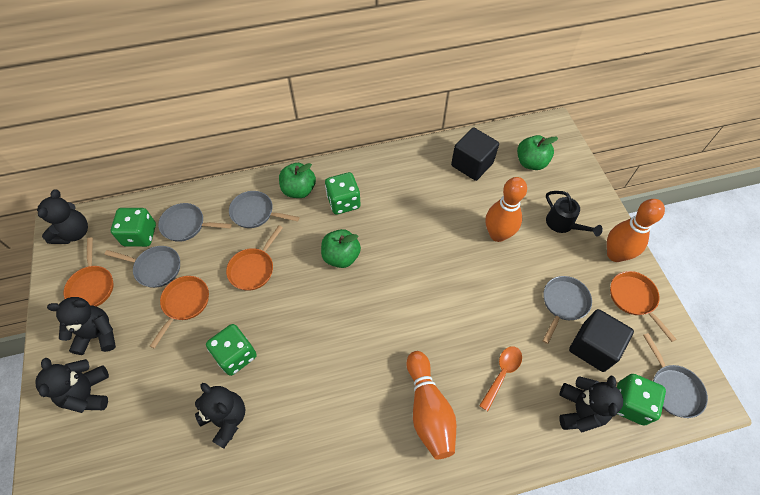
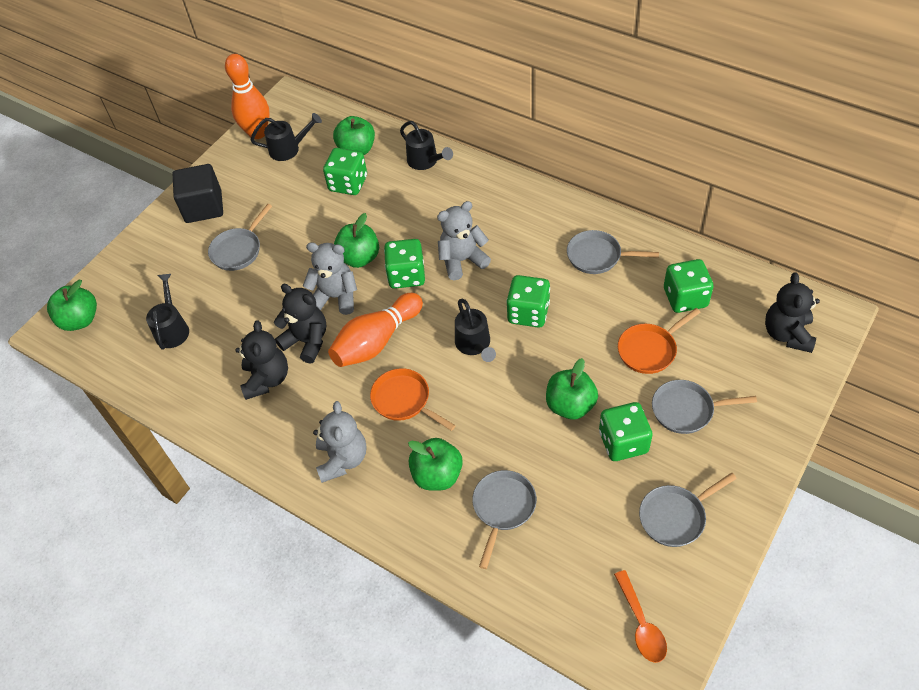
black cube: [451,128,499,181] [569,309,634,372] = 2 -> [173,164,223,223] = 1
black teddy bear: [35,358,109,413] [37,190,88,244] [47,297,116,355] [195,383,245,449] [559,376,623,432] = 5 -> [236,320,288,400] [274,284,326,364] [765,272,820,353] = 3
black watering can: [546,191,603,237] = 1 -> [146,274,189,350] [250,113,322,161] [400,121,453,170] [455,299,496,362] = 4
green apple: [279,163,316,198] [321,229,361,268] [517,135,558,170] = 3 -> [47,280,97,331] [333,116,375,155] [334,213,379,268] [408,438,463,491] [546,358,598,420] = 5
green dice: [111,208,156,247] [206,324,257,376] [325,172,361,215] [617,374,666,426] = 4 -> [323,148,367,195] [384,239,425,289] [506,275,550,328] [599,402,653,461] [664,259,714,313] = 5
grey teddy bear: none = 0 -> [303,242,357,315] [313,401,366,483] [437,201,491,280] = 3
orange bowling pin: [406,351,456,459] [486,177,527,242] [607,199,665,262] = 3 -> [225,54,269,139] [328,293,423,367] = 2
orange pan: [64,237,114,307] [149,276,209,349] [226,225,283,291] [610,271,676,342] = 4 -> [370,368,456,431] [618,308,701,374] = 2

